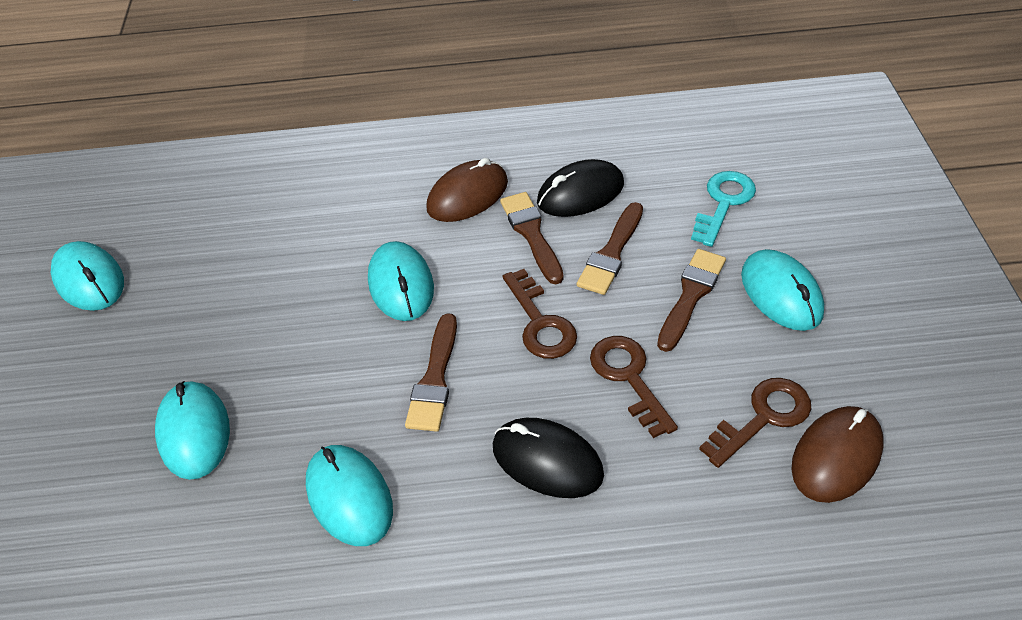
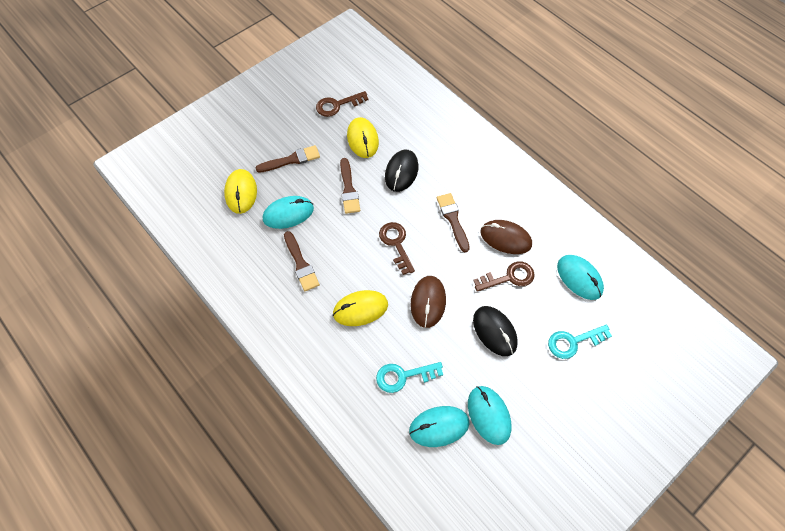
turquoise key: [691,171,756,247] = 1 -> [376,362,443,393] [548,325,612,359] = 2
turquoise mouse: [51,241,124,311] [155,381,230,480] [306,445,393,546] [368,241,434,321] [741,249,824,331] = 5 -> [263,196,314,229] [409,406,470,447] [468,386,511,445] [557,255,604,300] = 4
yellow mouse: none = 0 -> [224,169,257,214] [333,290,388,326] [347,117,379,158] = 3

